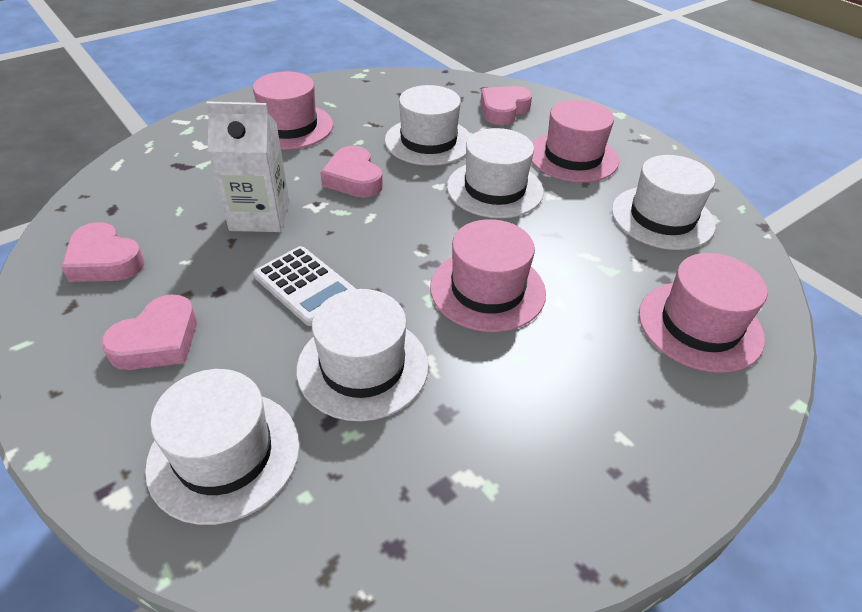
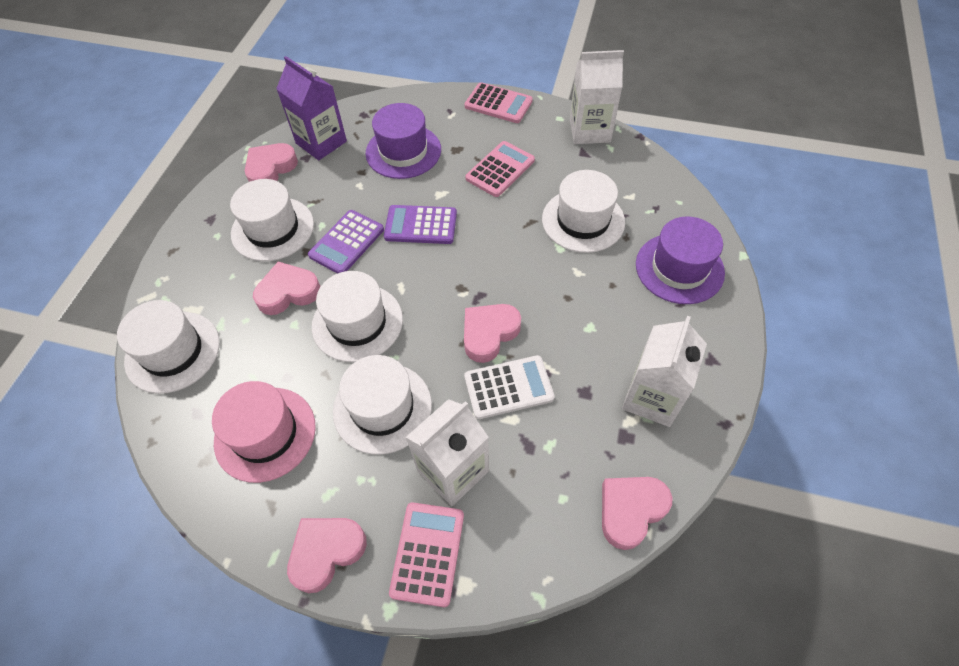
pink calculator: none = 0 -> [389,502,464,607] [465,82,533,123] [465,141,535,197] = 3
pink hat: [253,71,333,150] [430,219,546,332] [532,100,619,183] [639,253,768,373] = 4 -> [212,381,316,483] = 1
pink heart: [61,222,145,282] [101,294,197,370] [320,146,383,198] [481,86,532,125] = 4 -> [245,143,298,182] [253,262,321,315] [287,518,367,593] [464,304,521,363] [602,477,673,550] = 5
purple calculator: none = 0 -> [308,210,384,274] [384,205,457,244] = 2
purple carton: none = 0 -> [276,56,347,160] = 1
purple hat: none = 0 -> [366,103,441,179] [636,217,725,304] = 2
white carton: [206,101,289,232] = 1 -> [406,399,489,506] [570,50,624,144] [622,316,707,427] = 3

